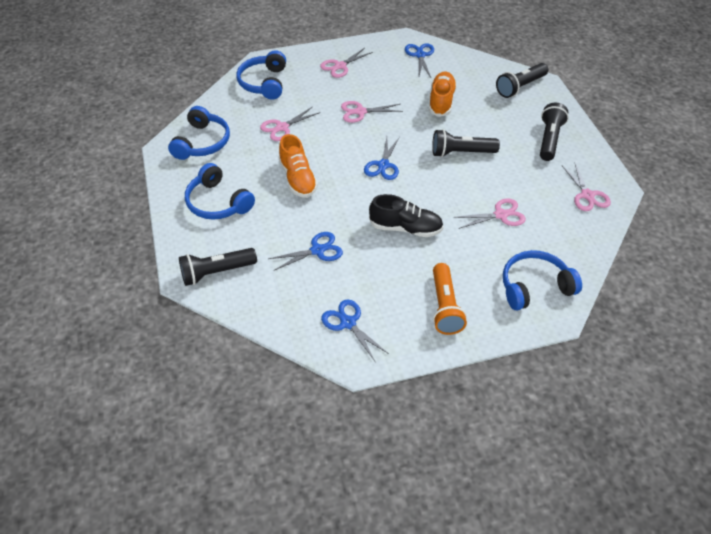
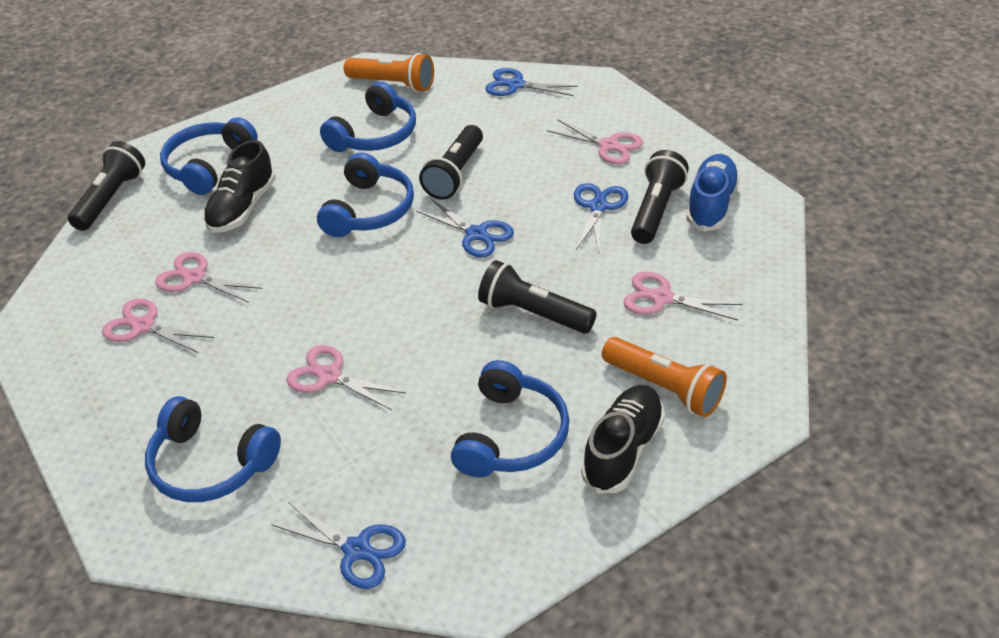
black shoe: [369,194,444,237] = 1 -> [203,140,276,233] [581,385,665,494] = 2
blue headphones: [168,106,230,160] [185,163,255,220] [237,50,286,100] [503,250,582,310] = 4 -> [145,396,281,502] [160,117,258,195] [317,152,414,237] [320,81,416,152] [451,360,570,478] = 5
blue shoe: none = 0 -> [686,154,740,232] = 1
orange flashlight: [433,263,467,335] = 1 -> [344,53,434,92] [602,337,727,417] = 2
orange shoe: [279,134,318,198] [429,71,457,117] = 2 -> none = 0

